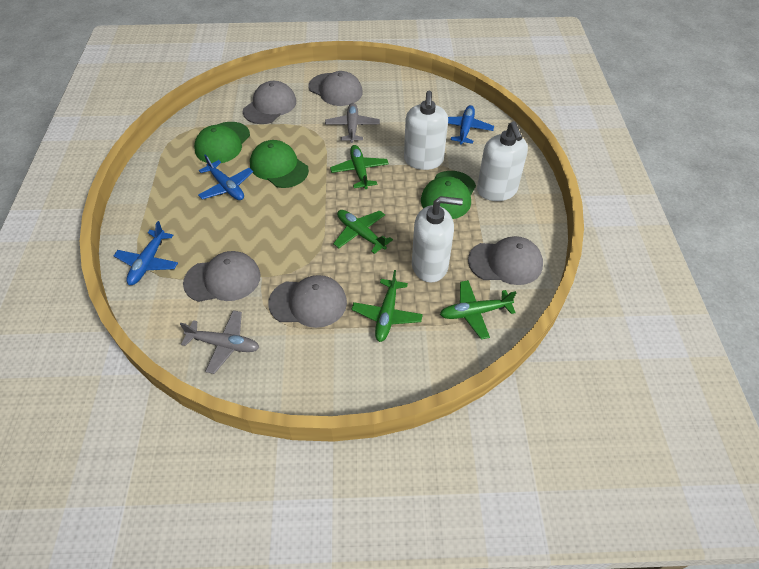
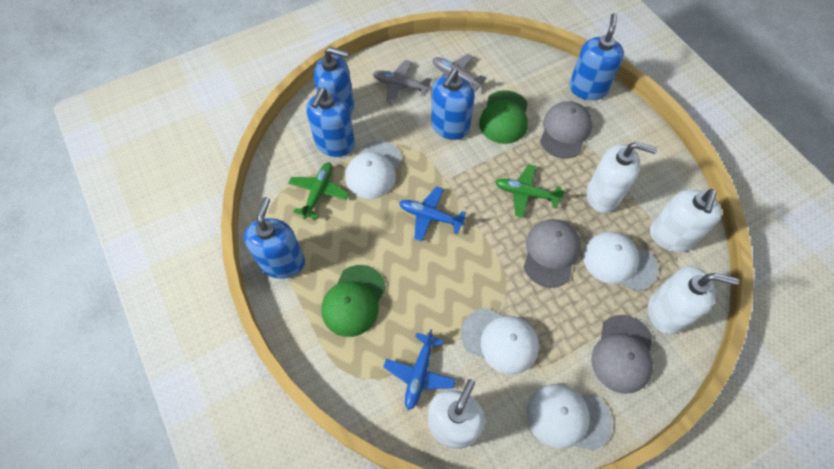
blue plane: [114,221,178,285] [198,154,253,200] [448,105,494,145] = 3 -> [383,329,455,410] [399,186,466,241] = 2
blue soap dispenser: none = 0 -> [244,197,305,279] [306,88,355,157] [314,47,354,115] [431,69,475,140] [569,13,624,100] = 5
green cap: [194,122,250,163] [250,140,309,188] [421,171,476,219] = 3 -> [321,265,386,337] [479,90,528,144] = 2
green plane: [330,145,389,189] [333,210,393,254] [352,270,423,342] [440,280,516,339] = 4 -> [288,162,349,219] [495,164,565,218] = 2
grey cap: [183,251,261,302] [243,81,296,124] [268,275,347,328] [308,71,363,106] [468,236,543,285] = 5 -> [523,219,581,288] [540,101,592,159] [591,315,653,394] = 3
white cap: none = 0 -> [345,141,402,199] [461,308,539,374] [527,384,612,451] [583,232,658,291] = 4
white soap dispenser: [404,91,448,170] [412,196,463,282] [477,121,528,201] = 3 -> [428,379,485,449] [586,142,657,213] [648,266,739,335] [650,189,722,252] = 4

